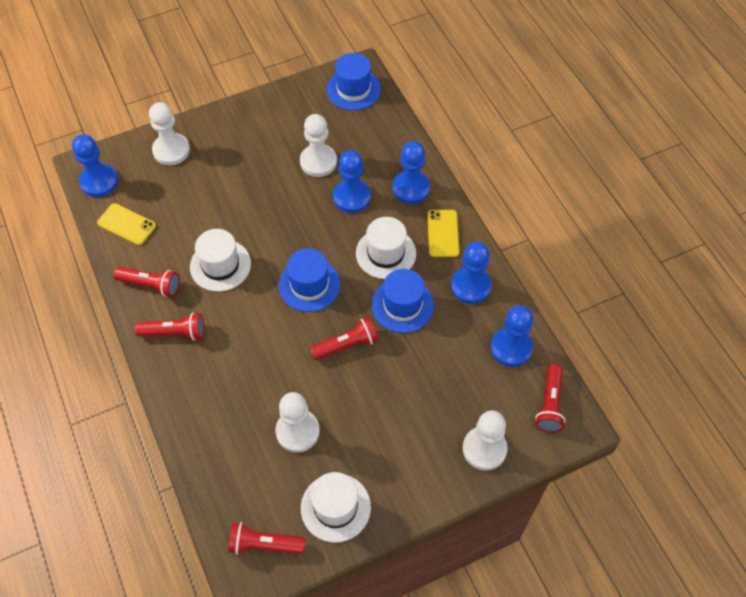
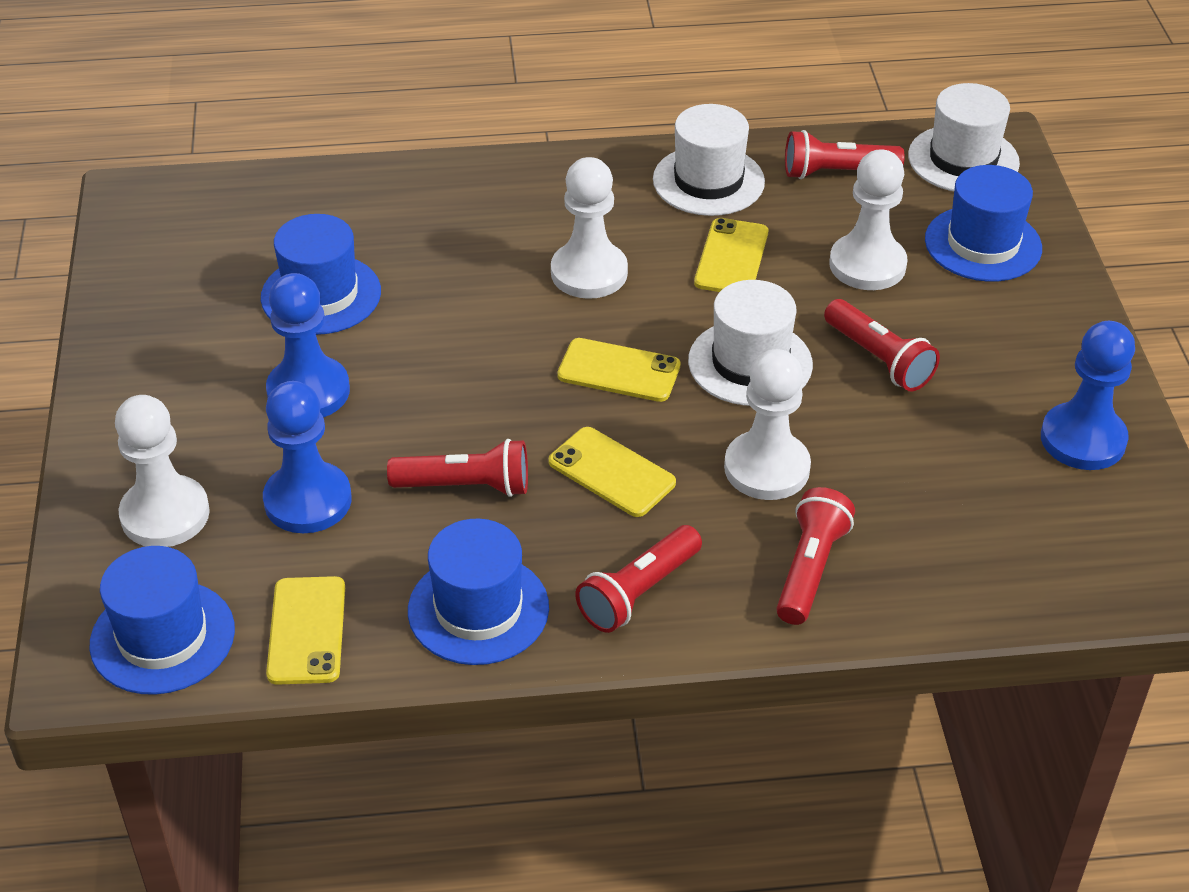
blue hat: [279,248,341,312] [327,53,381,110] [372,269,434,333] = 3 -> [89,546,235,695] [261,214,381,335] [408,519,549,665] [925,165,1042,282] = 4
blue pawn: [72,134,118,197] [333,150,371,213] [392,141,430,204] [451,242,492,304] [490,305,533,367] = 5 -> [263,381,352,533] [266,273,350,417] [1041,321,1135,470] = 3
yellow phone: [97,203,156,245] [428,210,459,257] = 2 -> [266,576,345,685] [549,427,676,517] [557,338,681,402] [694,218,768,292] = 4

